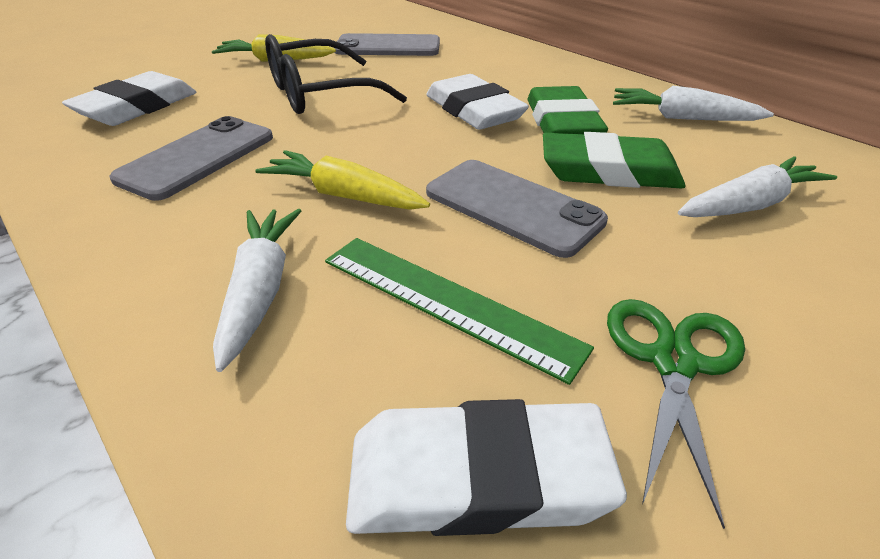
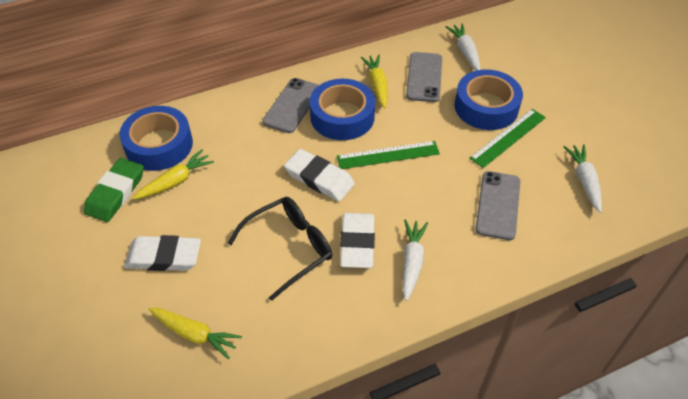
blue tape: none = 0 -> [119,106,193,171] [310,79,375,140] [455,69,523,130] = 3
green eraser: [528,86,608,134] [543,132,686,188] = 2 -> [84,158,144,222] = 1
green ruler: [325,238,594,385] = 1 -> [337,141,440,169] [470,109,546,168] = 2
green scissors: [607,299,745,529] = 1 -> none = 0
yellow carrot: [212,34,336,62] [255,150,430,210] = 2 -> [133,150,214,200] [148,308,242,359] [361,55,388,108] = 3

